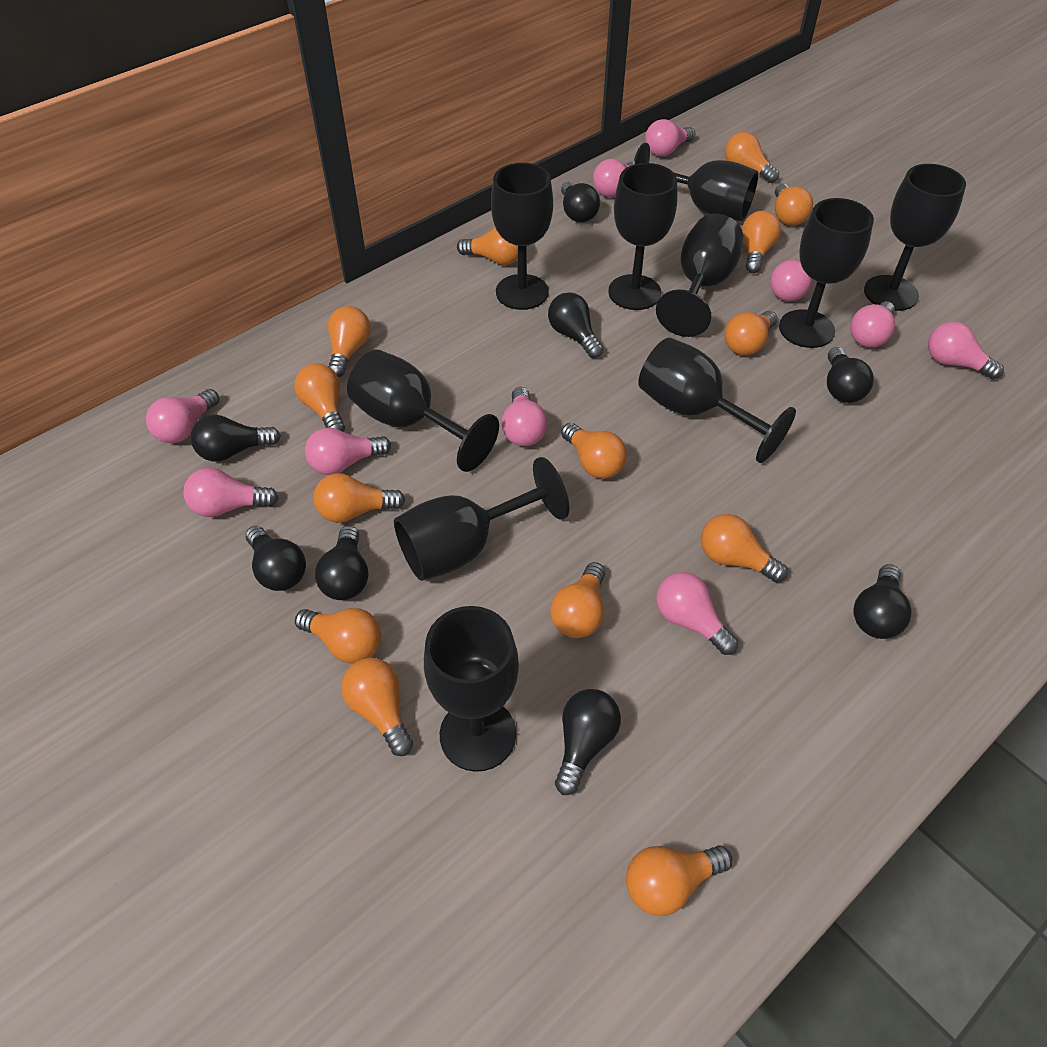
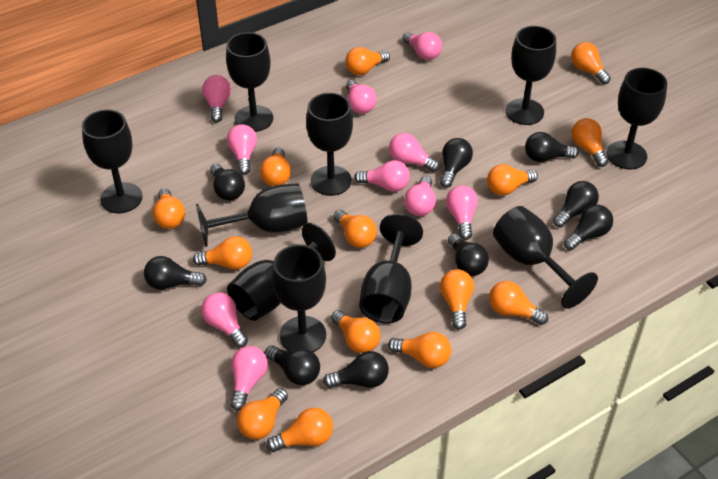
black light bulb: [191,415,281,462] [245,526,306,591] [315,525,368,600] [548,292,603,358] [555,689,621,795] [561,182,600,222] [827,347,874,403] [854,564,912,639] = 8 -> [144,256,207,290] [210,163,245,201] [265,345,320,385] [323,351,389,388] [440,138,473,188] [448,233,489,276] [525,132,579,162] [553,181,599,228] [564,205,613,250] = 9

